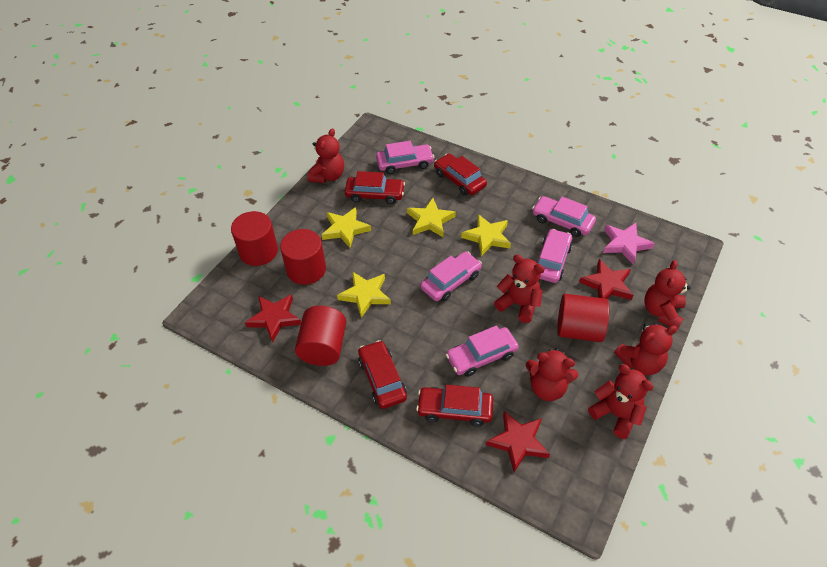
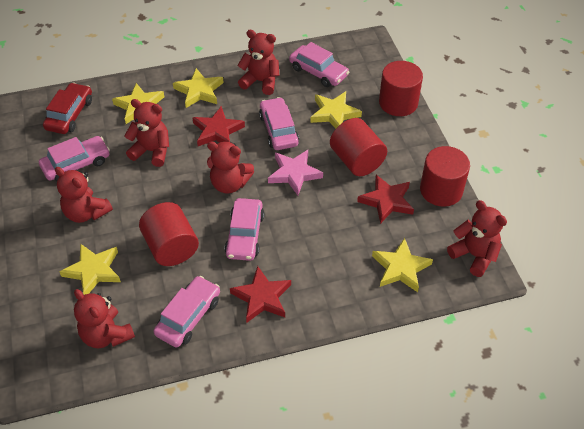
red car: [345,171,405,204] [358,340,407,409] [416,385,493,427] [434,153,487,196] = 4 -> [43,83,92,134] = 1
yellow star: [322,207,371,248] [337,271,391,318] [407,198,456,237] [461,214,511,256] = 4 -> [59,243,121,295] [112,83,164,124] [173,68,224,108] [310,91,362,129] [372,238,433,292] = 5

